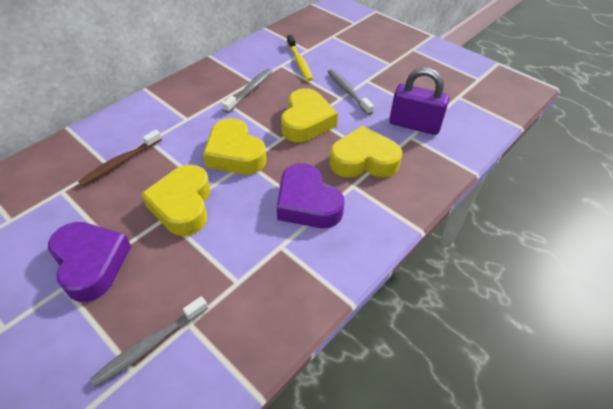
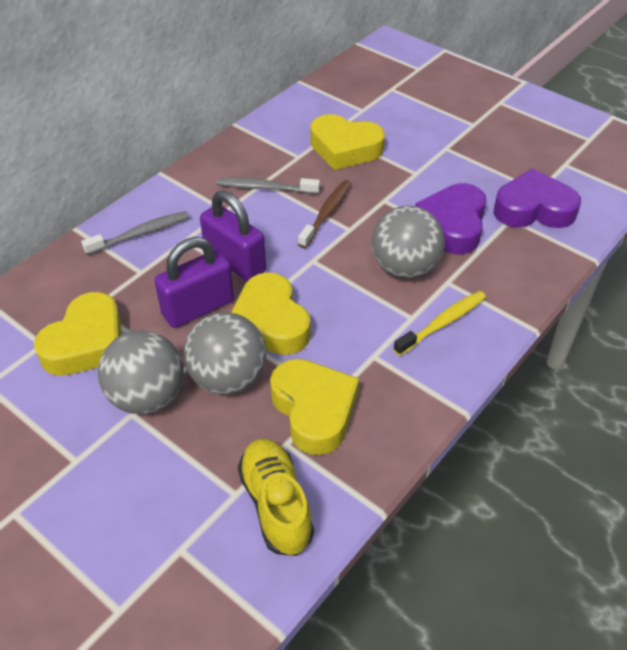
grey ball: none = 0 -> [98,330,184,415] [183,312,266,395] [372,206,445,278] = 3
grey toothbrush: [90,296,208,387] [222,69,272,113] [328,69,374,115] = 3 -> [81,211,189,255] [217,177,320,194] = 2
purple padlock: [389,68,450,135] = 1 -> [154,237,234,328] [200,191,266,282] = 2
yellow shoe: none = 0 -> [238,438,314,556] = 1

